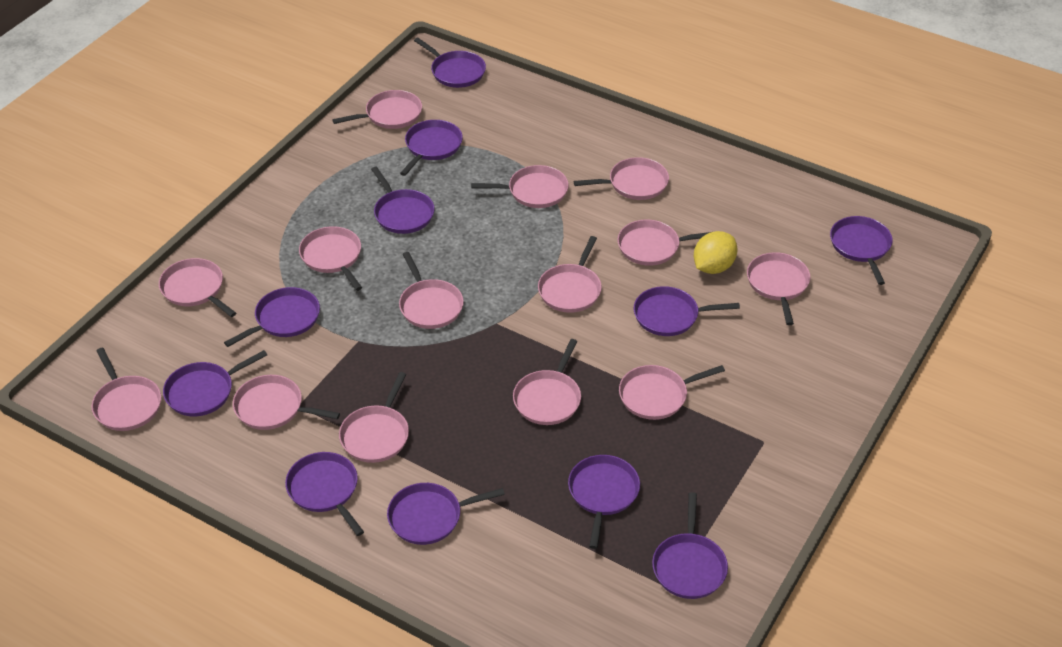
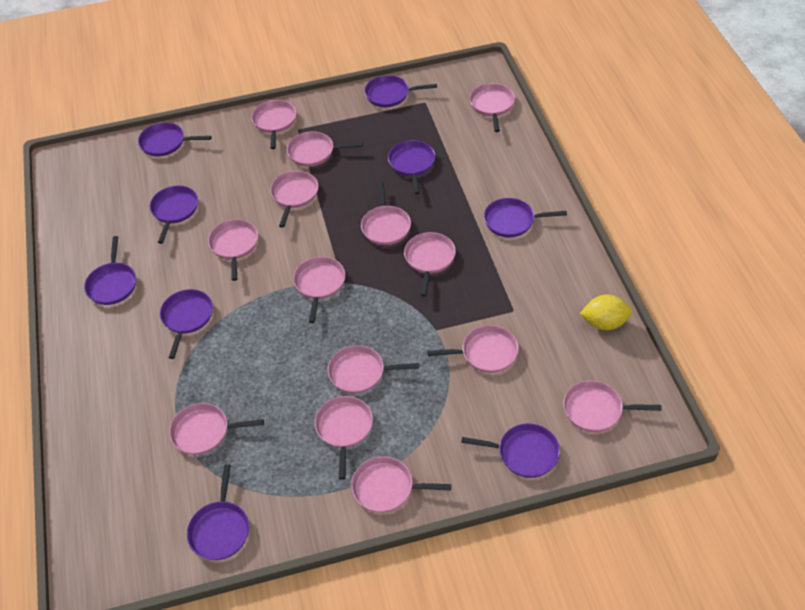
purple pan: [163,350,267,416] [224,287,320,347] [285,452,364,536] [371,167,435,234] [387,483,505,545] [400,120,463,176] [414,37,486,88] [568,455,640,549] [634,286,740,336] [652,492,728,599] [830,216,893,285] = 11 -> [84,236,136,305] [138,122,211,156] [150,186,198,244] [160,289,213,359] [187,464,249,560] [364,75,437,107] [388,140,435,194] [461,423,560,478] [484,198,567,237] = 9

